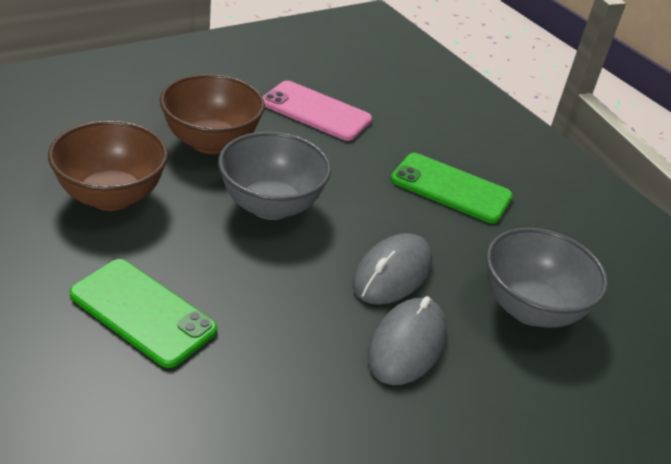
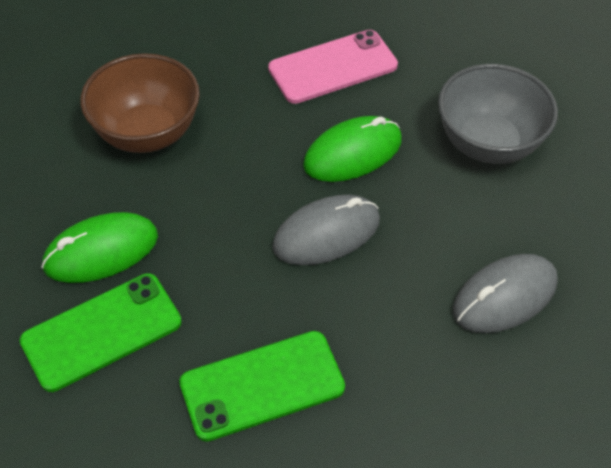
brown bowl: [48,120,168,211] [160,74,265,154] = 2 -> [80,53,200,153] = 1
green mouse: none = 0 -> [41,212,158,283] [303,116,402,182] = 2
grey bowl: [218,131,331,220] [486,227,608,328] = 2 -> [438,64,558,164] = 1

